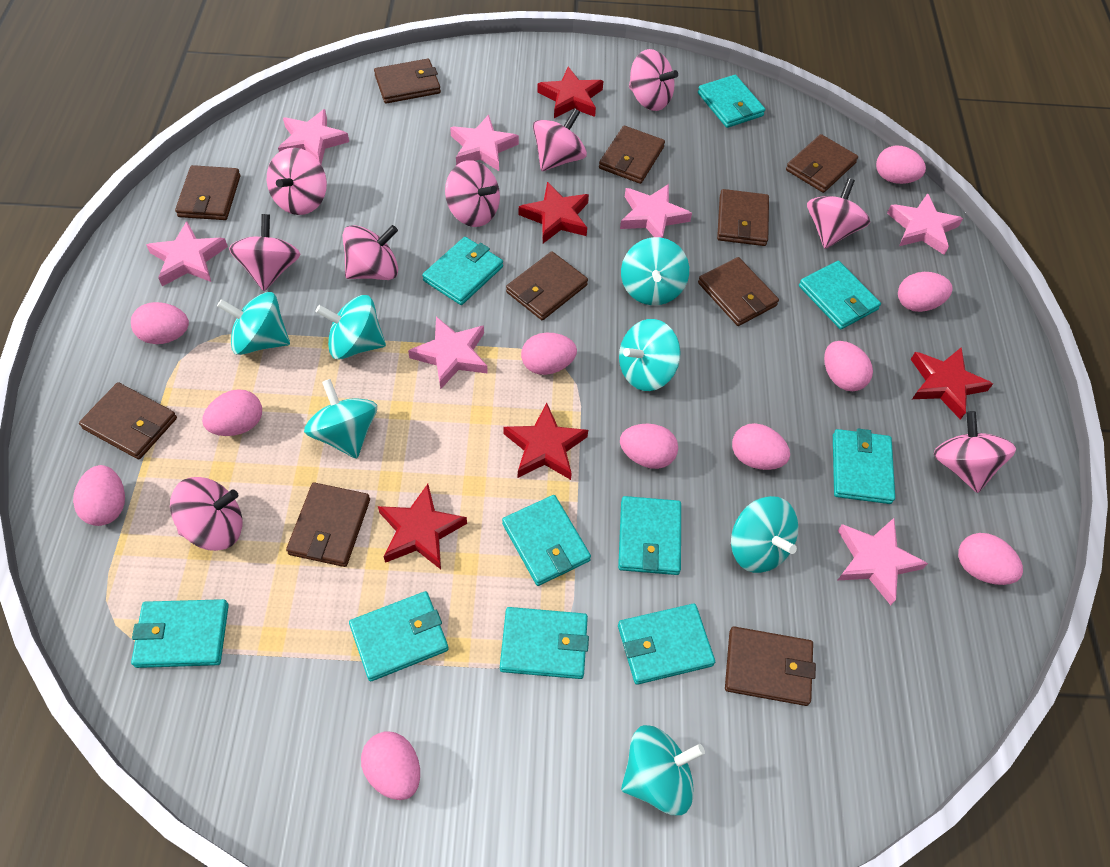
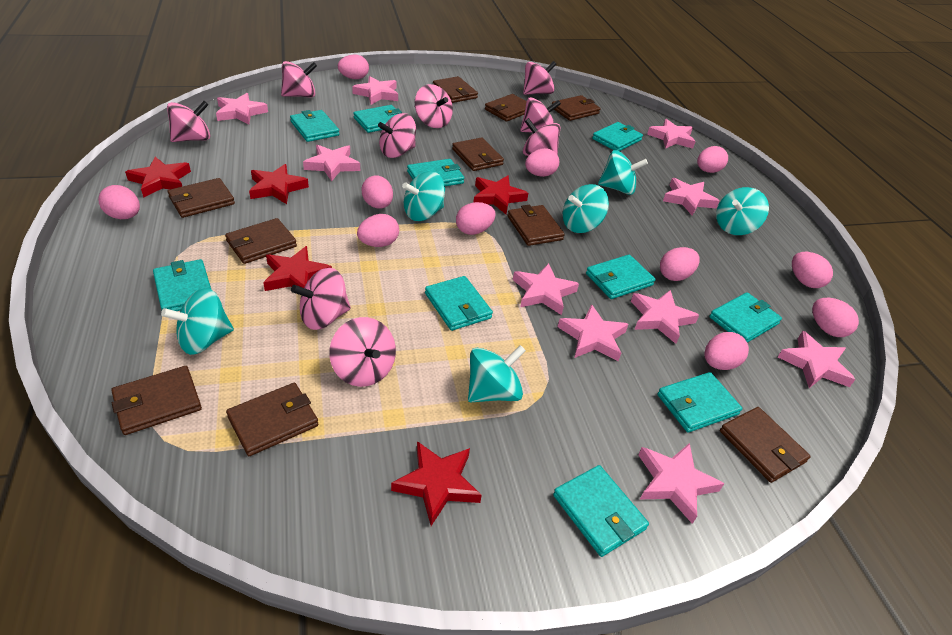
pink star: [146,221,228,286] [278,109,349,164] [408,317,488,389] [450,115,519,171] [620,184,692,238] [838,518,928,605] [887,193,963,255] = 7 -> [216,93,268,125] [303,145,360,182] [352,76,398,105] [513,263,579,315] [558,304,629,361] [631,290,699,344] [638,443,724,524] [647,119,696,149] [663,178,719,216] [778,331,856,388] = 10
turquoise spinning top: [217,292,290,355] [304,379,377,459] [316,295,386,360] [619,319,680,391] [621,237,689,305] [621,725,705,815] [731,496,798,573] = 7 -> [161,288,234,355] [402,171,445,221] [468,345,526,402] [563,184,609,233] [598,150,648,195] [716,187,769,235] = 6

